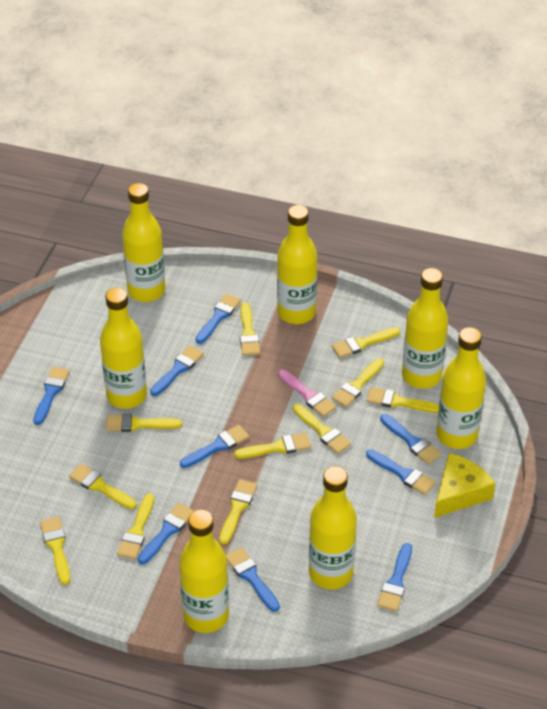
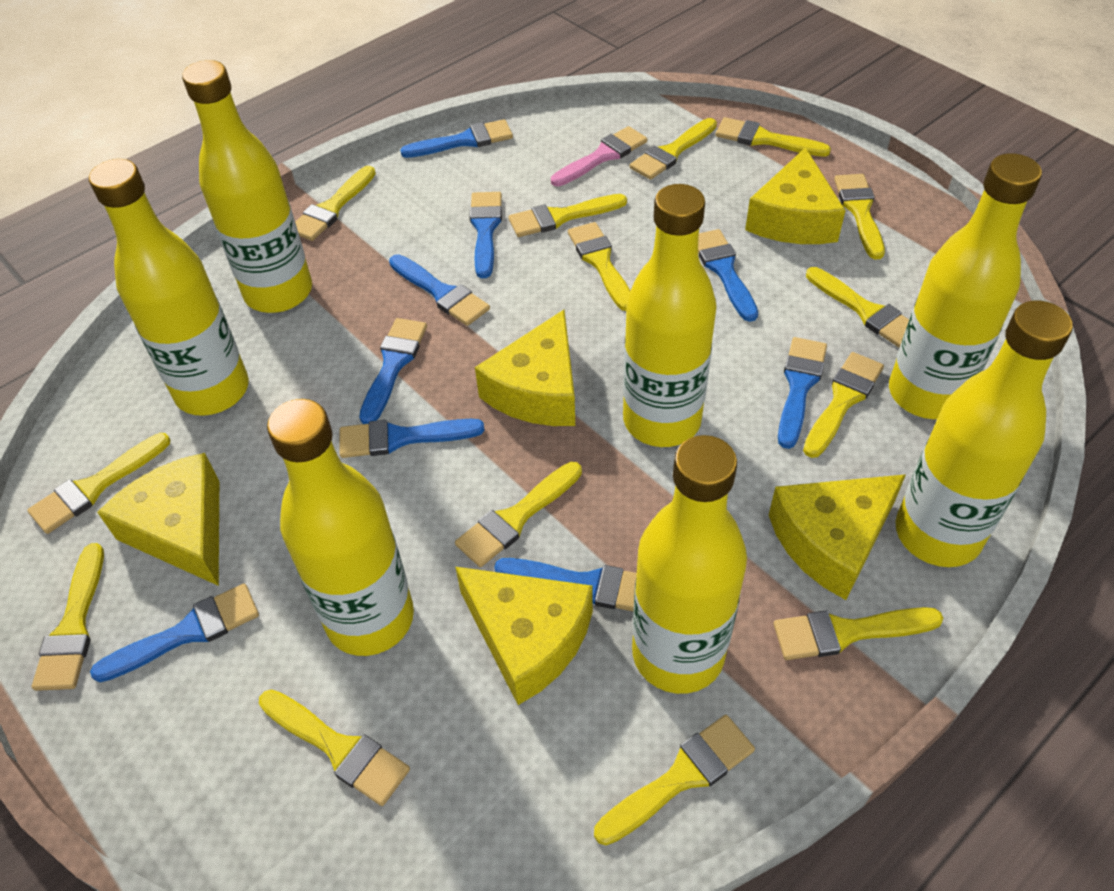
yellow brush: [40,517,70,585] [69,464,136,509] [106,414,182,432] [117,494,154,559] [219,479,257,544] [234,433,311,459] [240,302,260,356] [293,404,351,454] [332,327,400,358] [332,358,384,407] [367,387,439,413] = 11 -> [27,433,170,534] [32,543,104,691] [259,689,410,806] [295,166,376,241] [455,462,582,567] [509,194,627,237] [568,222,630,311] [594,715,755,845] [630,118,717,180] [715,117,831,157] [773,607,944,660] [803,352,884,458] [806,267,909,348] [834,174,885,259] = 14
yellow cheese: [434,453,496,518] = 1 -> [97,453,219,586] [455,567,593,705] [475,310,575,426] [745,147,846,244] [769,474,906,600] = 5

